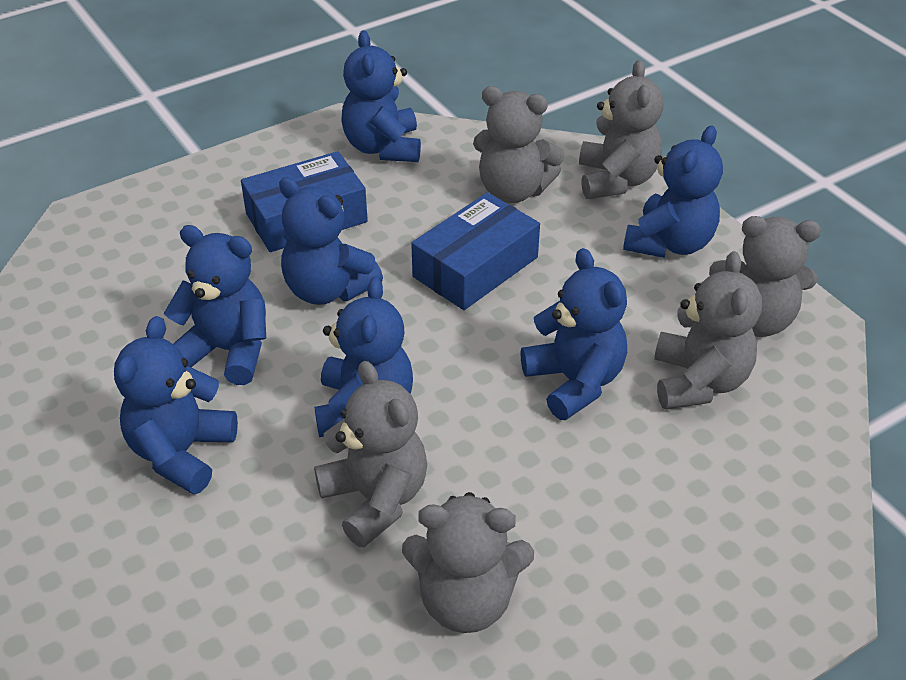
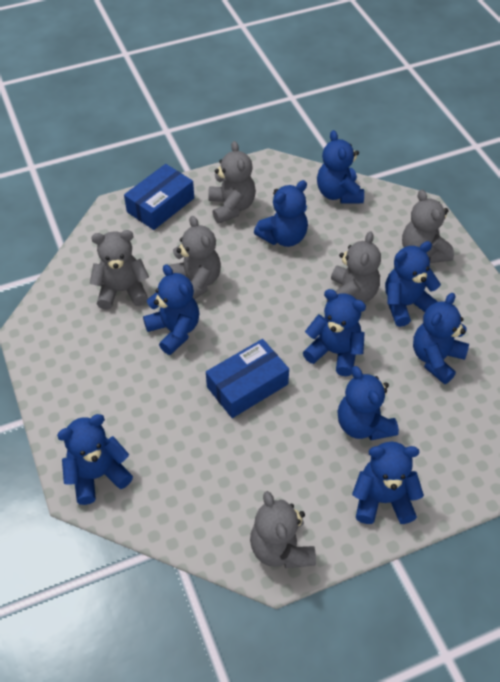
blue teddy bear: [114,316,238,495] [164,225,266,385] [279,177,383,305] [315,277,413,437] [341,30,421,162] [520,248,627,420] [623,125,723,258] = 7 -> [57,414,133,505] [143,264,199,355] [254,180,308,247] [303,289,366,376] [317,130,364,204] [337,366,399,440] [352,441,424,524] [385,241,441,327] [413,293,469,384] = 9

